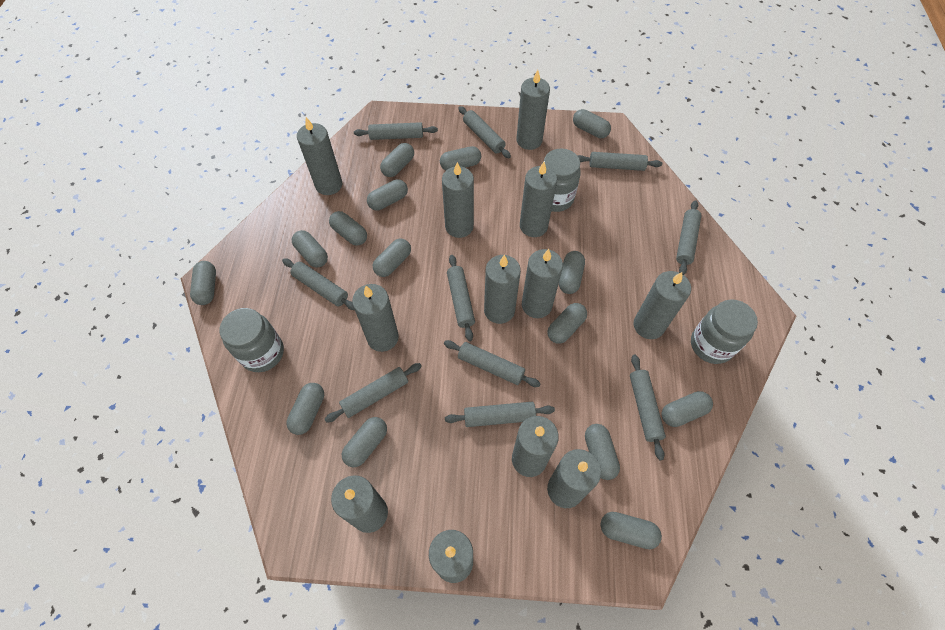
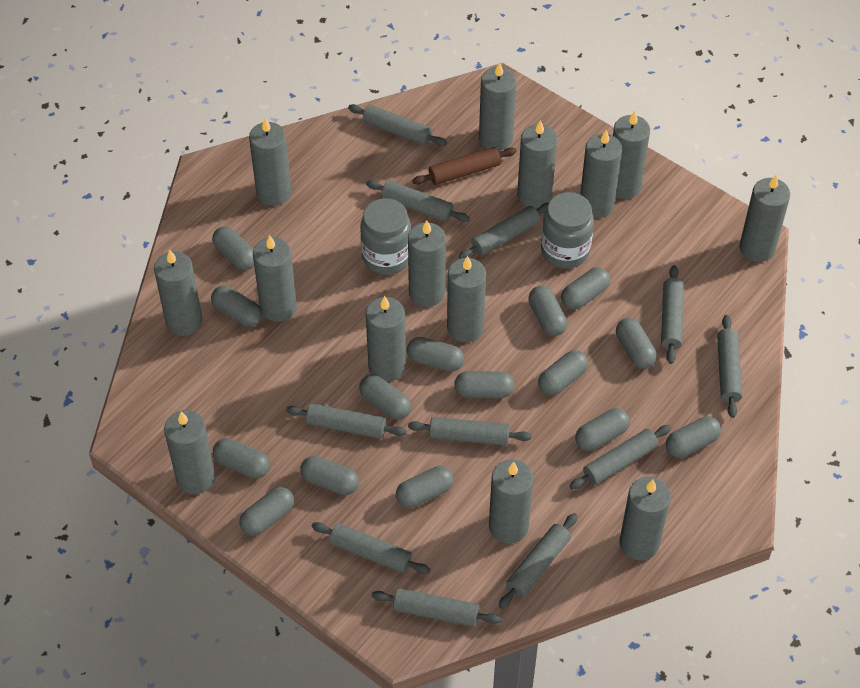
brown rolling pin: none = 0 -> [412,147,517,185] = 1
grey candle: [297,117,342,195] [331,475,388,533] [352,284,399,352] [429,530,473,583] [442,162,474,238] [484,255,521,324] [512,416,559,477] [516,70,550,150] [520,162,557,237] [522,249,563,318] [547,449,601,508] [634,271,691,339] = 12 -> [154,249,203,336] [164,410,215,494] [249,118,291,206] [253,235,297,322] [366,296,406,381] [408,220,446,307] [447,256,486,342] [479,62,517,151] [489,459,533,543] [517,120,557,208] [580,130,622,218] [613,111,650,199] [620,477,671,561] [740,175,790,262] = 14
grey jar: [220,308,284,372] [544,148,581,212] [691,299,758,364] = 3 -> [360,198,411,275] [541,192,594,269] = 2
grey rolling pin: [282,258,355,310] [325,363,422,423] [354,122,438,140] [444,340,541,387] [445,402,555,427] [447,255,475,341] [458,106,511,158] [578,152,662,171] [630,355,666,460] [676,200,701,275] = 10 -> [286,403,407,439] [312,522,430,574] [348,104,447,146] [366,180,470,222] [371,588,501,627] [408,417,531,445] [459,203,549,259] [499,513,578,609] [570,425,671,489] [661,265,684,364] [717,315,742,418] = 11

